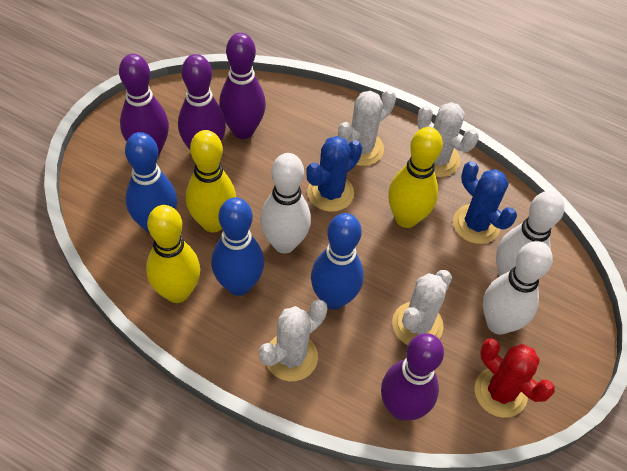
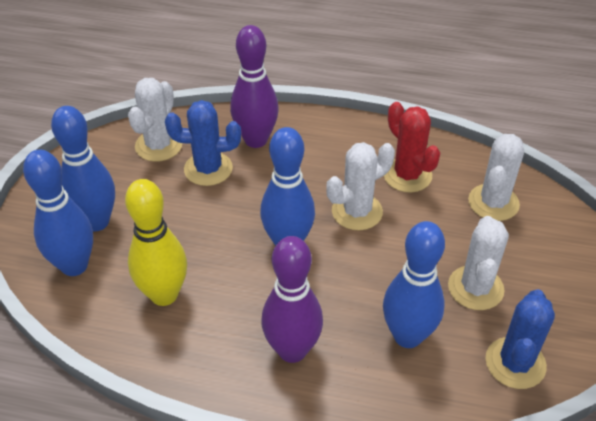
blue bowling pin: [125,132,177,233] [211,197,264,296] [311,213,364,310] = 3 -> [23,150,93,276] [51,106,115,232] [260,127,315,246] [383,221,445,348] = 4
purple bowling pin: [119,54,169,156] [178,54,226,150] [219,33,266,139] [381,333,444,421] = 4 -> [230,25,279,148] [261,236,323,363] = 2
white bowling pin: [260,153,311,253] [483,241,553,335] [496,191,565,276] = 3 -> none = 0
yellow bowling pin: [146,205,200,303] [186,130,236,232] [388,127,443,228] = 3 -> [125,179,187,306] = 1

